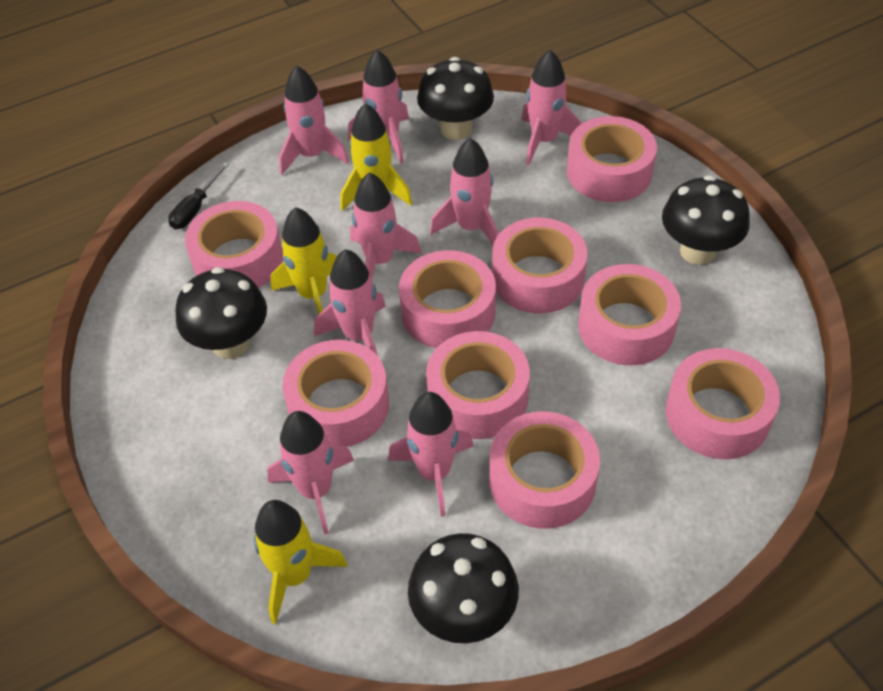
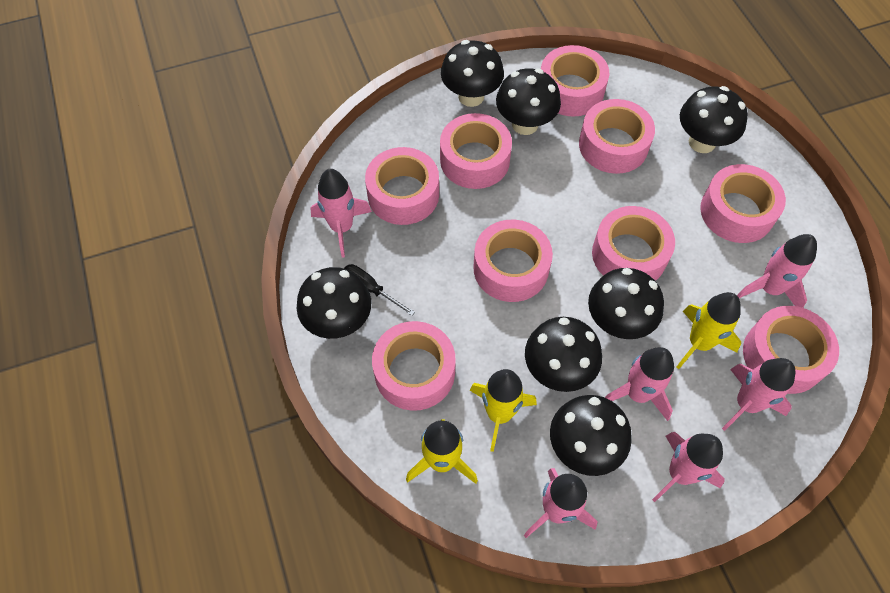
black mushroom: [175,267,267,359] [408,533,519,643] [417,57,494,140] [662,175,750,265] = 4 -> [297,267,371,339] [441,40,504,107] [496,68,561,135] [525,317,602,392] [550,395,632,476] [588,268,664,339] [680,86,748,153] = 7
pink rocket: [267,411,354,535] [279,65,349,174] [314,249,386,356] [348,50,409,164] [350,172,422,280] [388,392,474,517] [430,138,499,245] [521,50,582,165] = 8 -> [311,169,372,258] [524,468,598,538] [605,347,674,421] [652,432,725,502] [722,358,795,431] [737,234,817,308] = 6

